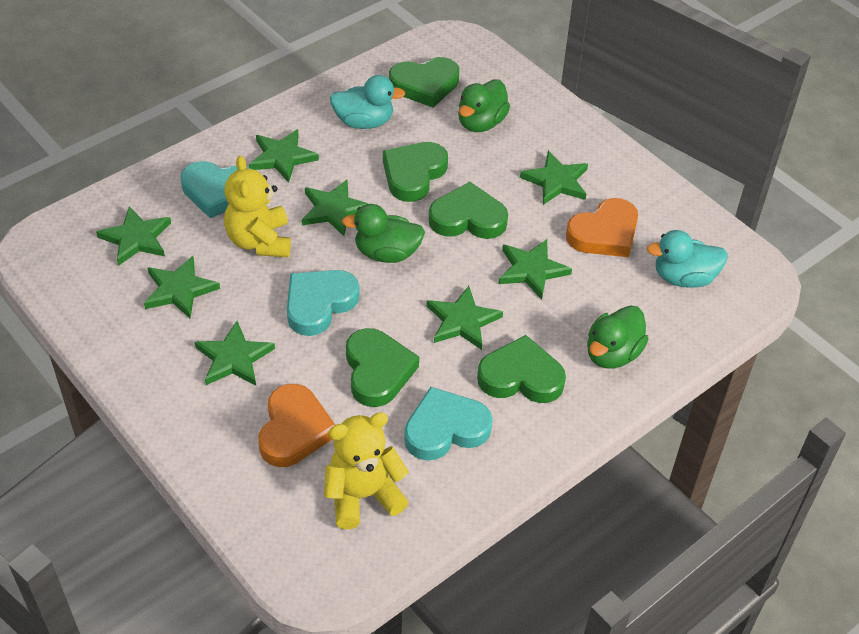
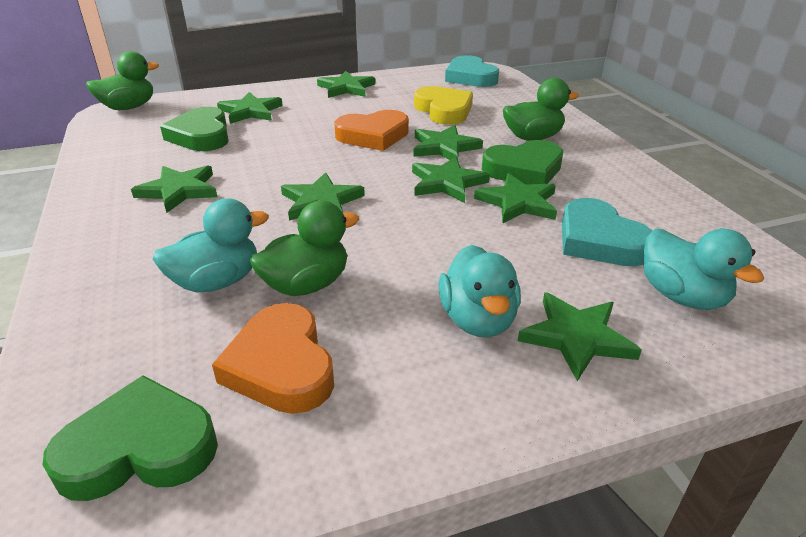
green heart: [346,328,419,407] [383,142,448,202] [389,57,459,108] [429,182,508,239] [477,335,566,403] = 5 -> [43,375,218,501] [160,107,229,151] [482,140,564,185] = 3
turquoise duck: [329,75,406,129] [647,230,728,288] = 2 -> [152,198,269,292] [438,245,521,337] [644,229,764,310] = 3
turquoise heart: [181,161,251,218] [287,270,360,336] [404,387,493,461] = 3 -> [445,55,499,87] [562,198,652,266] = 2
yellow heart: none = 0 -> [414,86,473,125] = 1
yellow teddy bear: [224,156,291,257] [324,412,409,529] = 2 -> none = 0

